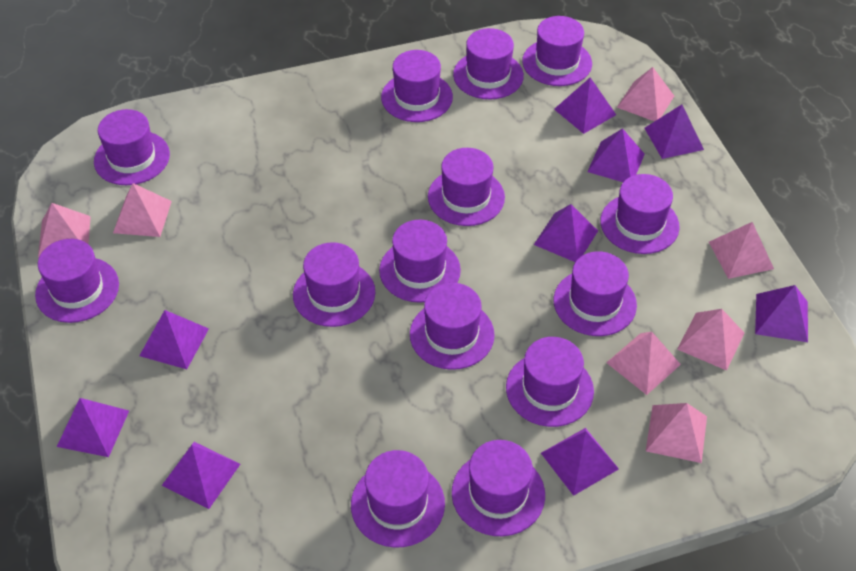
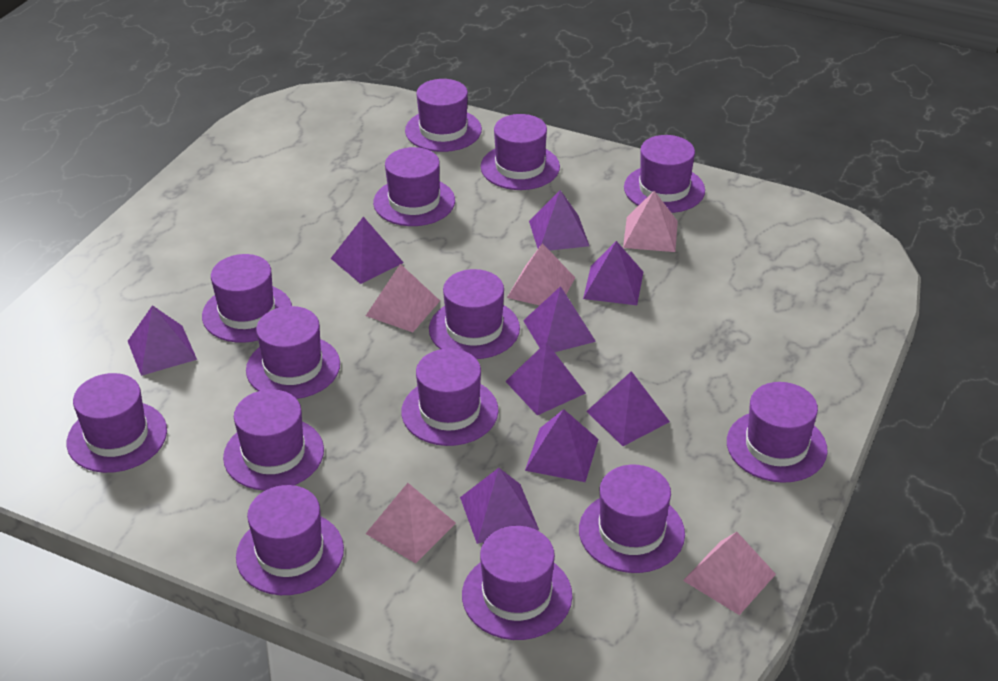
pink pyramid: [38,203,91,257] [113,183,172,237] [606,332,681,395] [617,67,674,121] [646,403,707,463] [677,309,744,371] [709,222,774,279] = 7 -> [366,264,440,332] [366,483,456,563] [507,243,575,306] [623,191,678,252] [683,532,776,615] = 5

